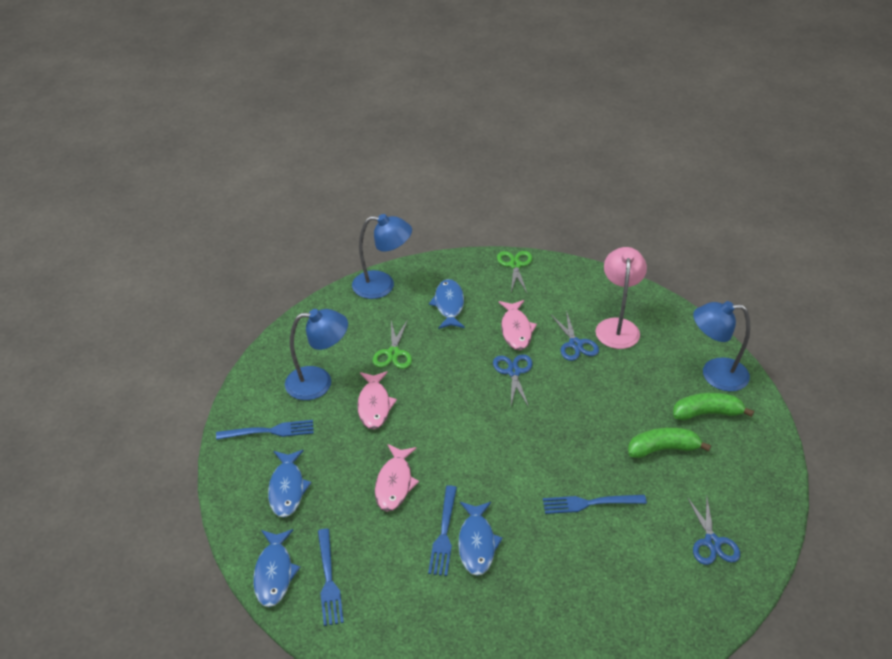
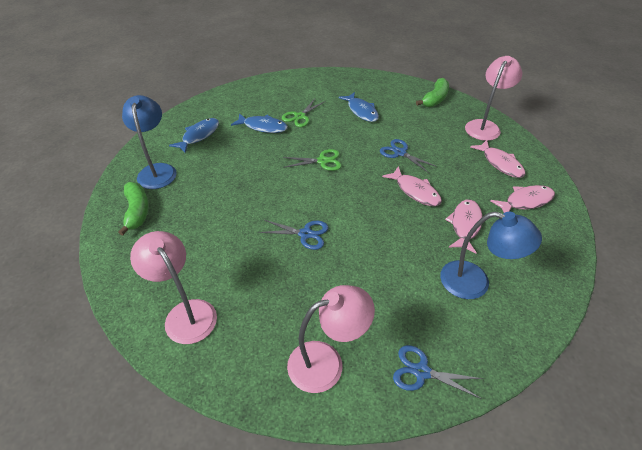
blue fish: [253,529,300,607] [268,450,311,517] [429,279,465,329] [458,502,503,576] = 4 -> [169,118,219,153] [231,113,288,133] [338,92,379,122] = 3
blue fork: [216,420,314,440] [318,529,344,626] [428,485,457,576] [543,495,647,514] = 4 -> none = 0
blue lamp: [285,309,348,400] [352,214,412,299] [693,301,750,391] = 3 -> [122,95,177,189] [440,212,542,299] = 2
pink fish: [357,371,397,429] [375,444,419,512] [499,300,537,350] = 3 -> [382,166,442,206] [445,199,483,254] [470,140,525,178] [491,185,555,213] = 4
pink lamp: [596,247,647,349] = 1 -> [130,231,217,344] [287,285,375,393] [465,56,522,141] = 3

